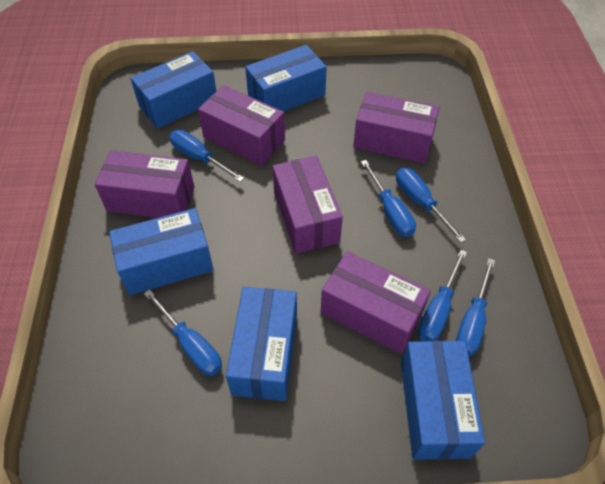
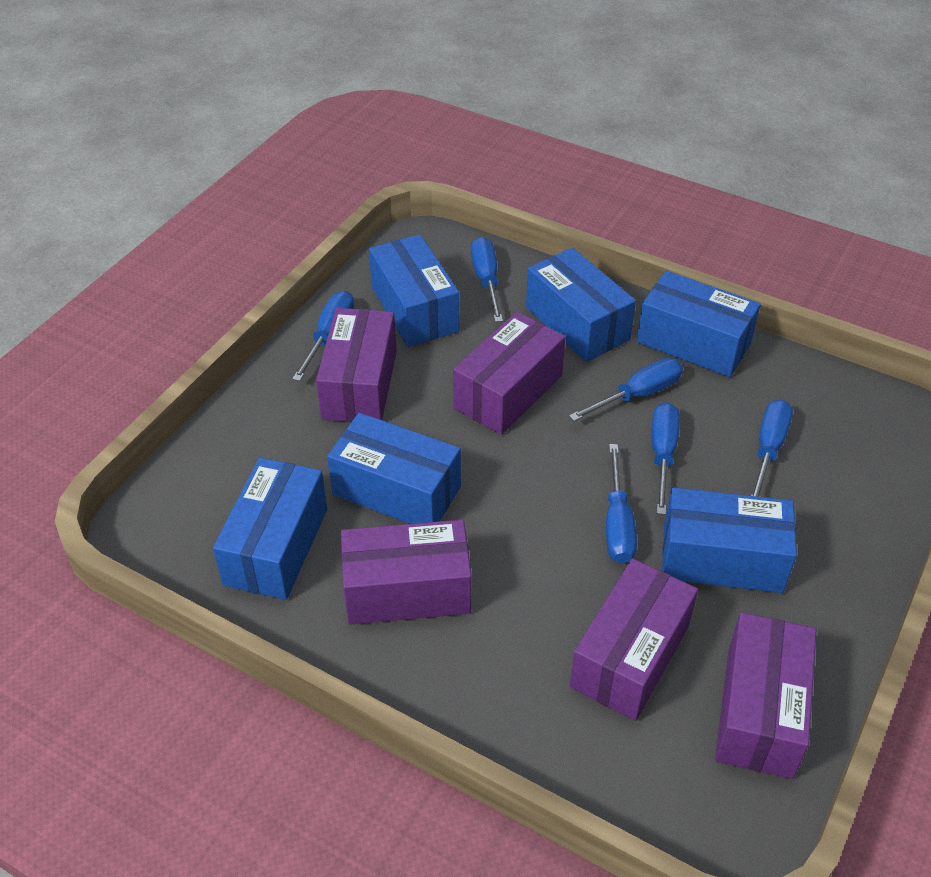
blue box: [109,208,214,295] [130,51,216,129] [226,287,297,401] [245,45,327,112] [401,341,485,460] = 5 -> [213,457,327,600] [327,413,461,524] [369,234,459,347] [526,247,636,362] [637,270,761,377] [662,487,797,593] = 6

